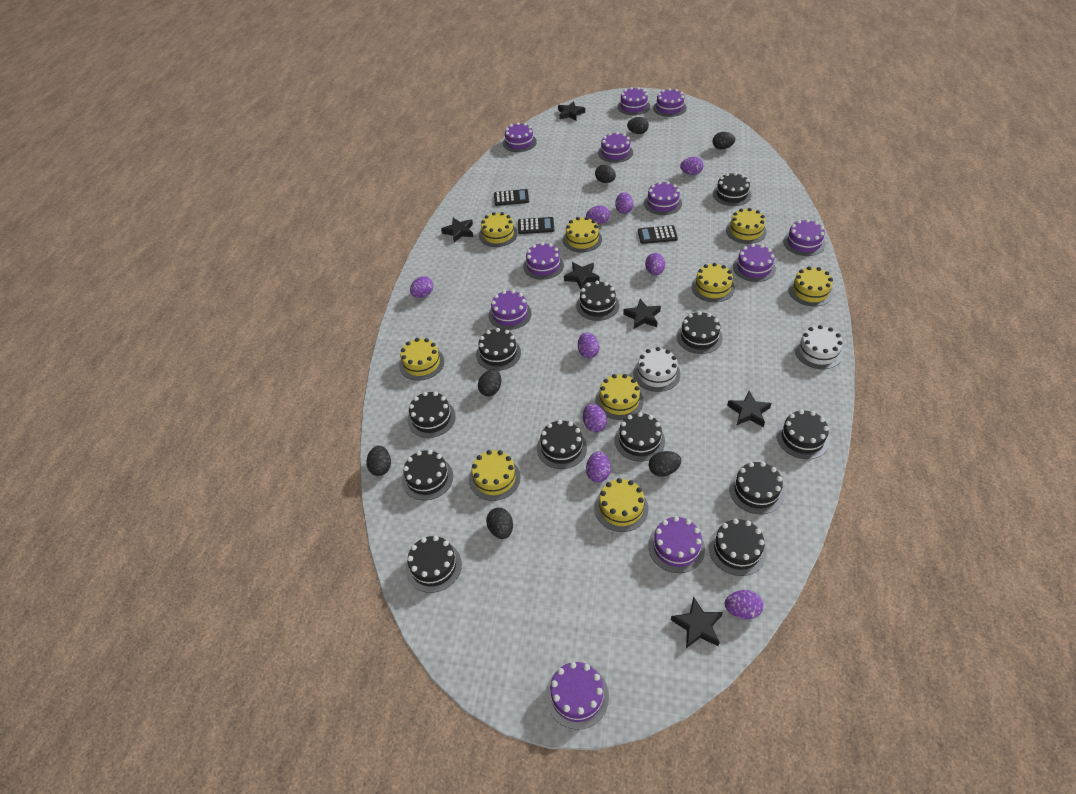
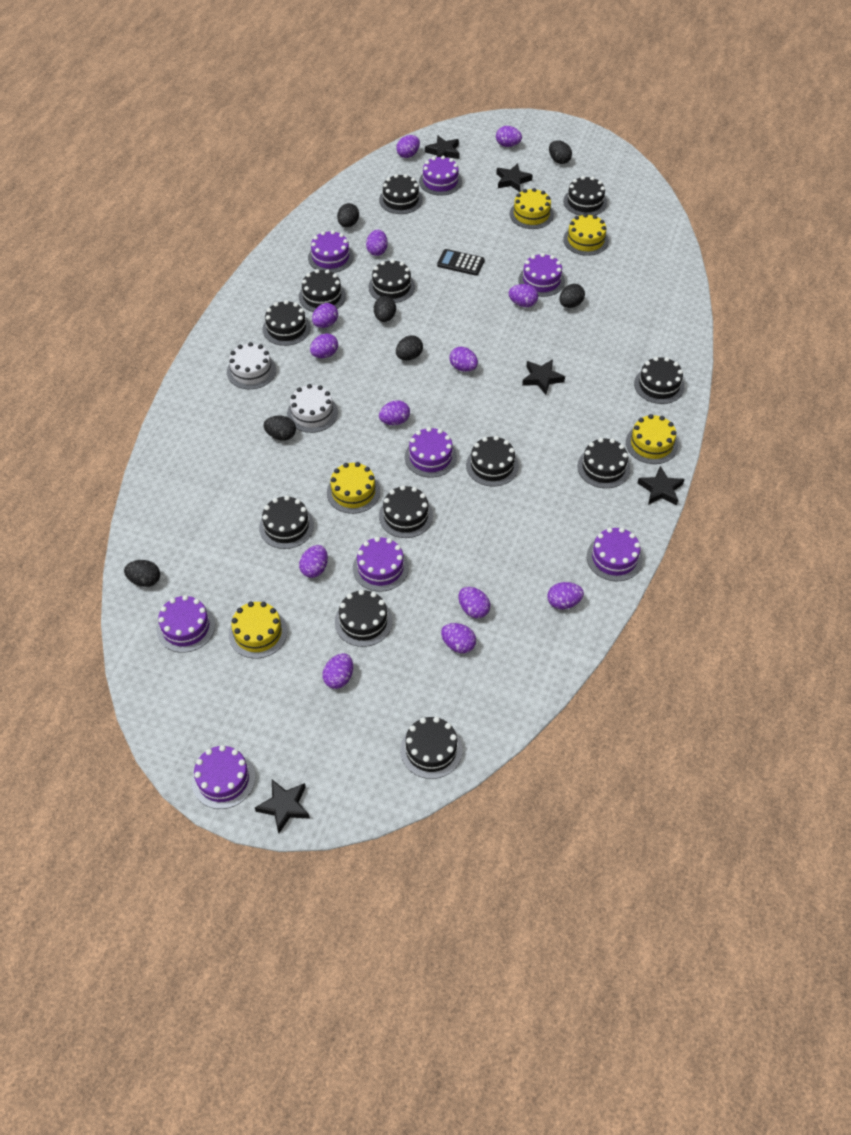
black calculator: [494,189,529,206] [518,217,554,234] [638,225,678,244] = 3 -> [437,249,485,276] = 1
black star: [441,218,473,243] [558,101,585,120] [564,262,600,289] [623,299,661,329] [671,597,723,648] [727,391,772,427] = 6 -> [255,780,310,833] [425,135,459,159] [496,163,533,192] [522,359,565,395] [638,466,685,505] = 5
purple cake: [489,290,532,330] [503,122,537,152] [523,242,564,280] [545,662,609,730] [598,132,633,163] [617,87,650,115] [644,181,682,215] [648,516,705,573] [653,88,686,117] [733,243,776,282] [783,219,825,256] = 11 -> [157,595,215,653] [192,745,255,809] [308,230,354,273] [353,537,409,592] [405,427,457,478] [419,156,462,196] [518,253,565,297] [587,527,643,581] = 8
purple egg: [410,276,433,298] [578,332,599,358] [583,403,607,432] [586,205,610,224] [586,451,611,483] [615,192,634,214] [645,253,665,275] [680,157,704,175] [725,590,764,619] = 9 -> [299,545,328,578] [310,333,338,358] [312,303,338,328] [322,653,353,689] [366,230,388,256] [379,400,410,425] [396,135,420,158] [441,623,476,653] [449,347,478,372] [459,587,490,618] [496,126,522,147] [509,284,538,307] [547,582,584,609] = 13
yellow cake: [399,338,444,381] [469,450,520,501] [479,212,518,247] [563,217,602,253] [594,478,648,532] [595,374,644,420] [691,263,735,302] [726,208,767,244] [788,266,833,307] = 9 -> [229,602,287,658] [327,462,380,514] [510,188,554,229] [563,213,609,256] [626,414,678,464] = 5

